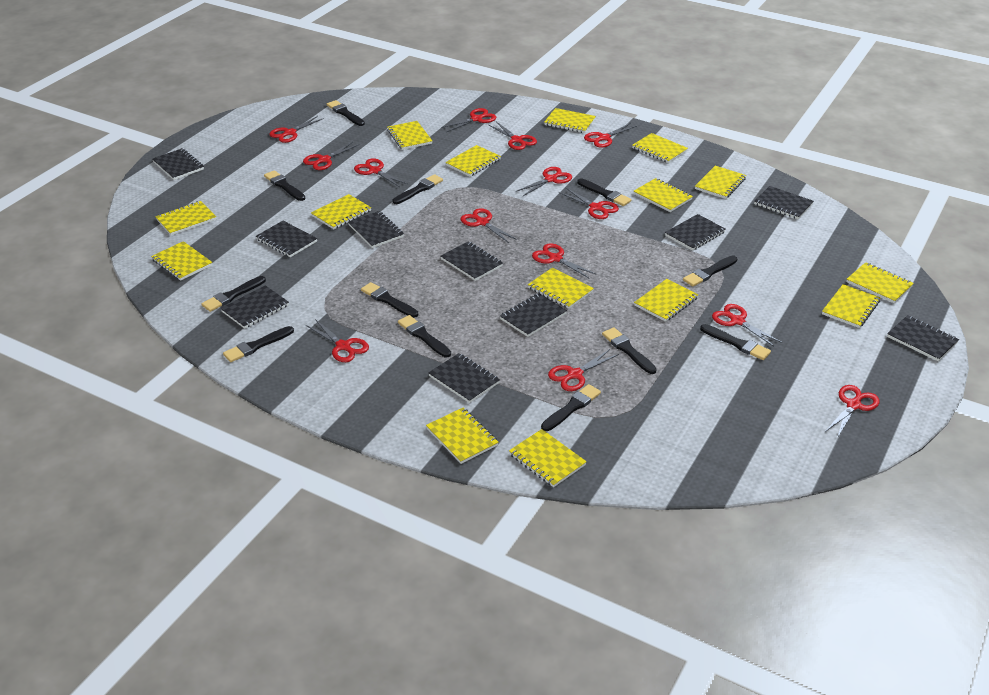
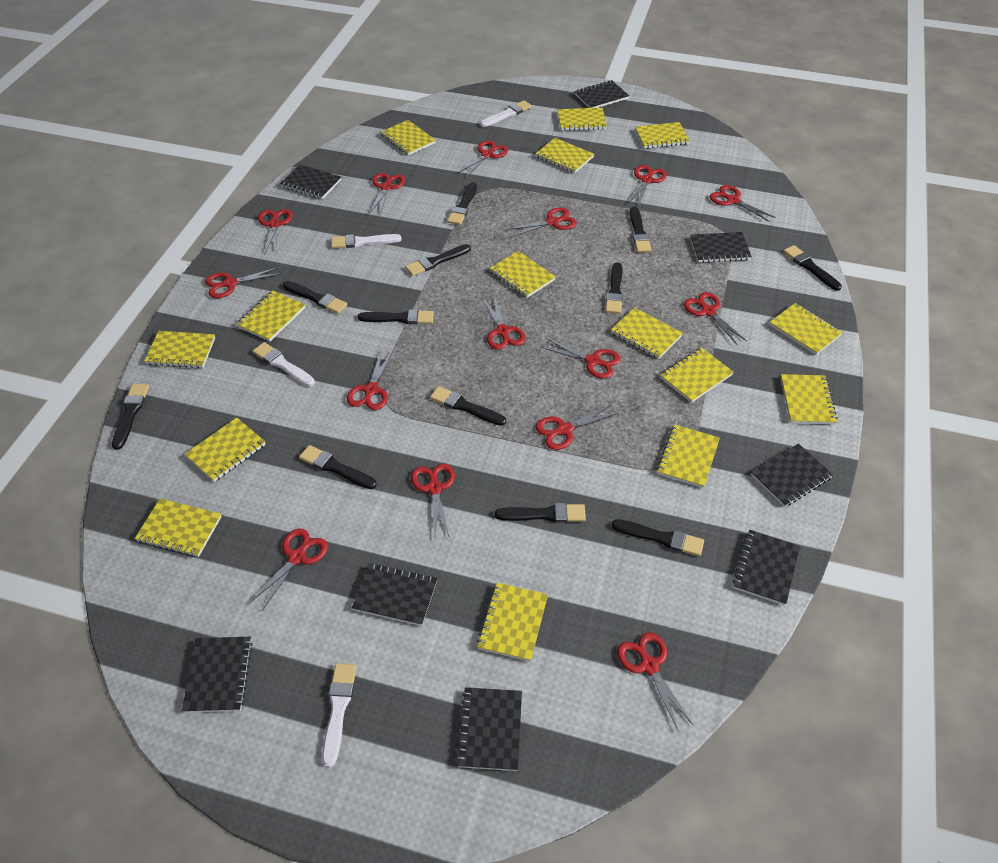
black notebook: [153,148,204,180] [221,285,289,329] [256,221,317,257] [348,211,404,248] [428,353,500,403] [441,241,503,281] [500,293,567,337] [665,214,725,251] [754,186,814,219] [887,315,959,361] = 10 -> [182,637,253,713] [280,164,341,199] [352,563,438,626] [456,687,522,771] [574,80,629,108] [690,232,752,263] [733,530,800,606] [751,444,833,507] = 8
red scissors: [269,116,324,143] [303,142,358,170] [306,319,369,362] [354,158,407,187] [441,108,497,132] [461,208,517,243] [489,122,537,150] [516,167,572,196] [532,243,597,279] [548,349,619,391] [559,188,619,219] [584,123,637,148] [712,304,782,347] [825,385,879,438] = 14 -> [205,267,281,298] [249,528,328,611] [258,209,293,255] [347,350,394,410] [369,173,405,214] [411,464,455,538] [457,140,508,177] [483,295,526,350] [507,207,577,237] [535,405,619,450] [540,338,620,379] [617,633,694,732] [628,165,667,207] [684,292,747,345] [710,185,776,222] = 15
white brush: none = 0 -> [253,342,315,387] [322,663,356,768] [331,234,402,248] [480,100,532,127] = 4

